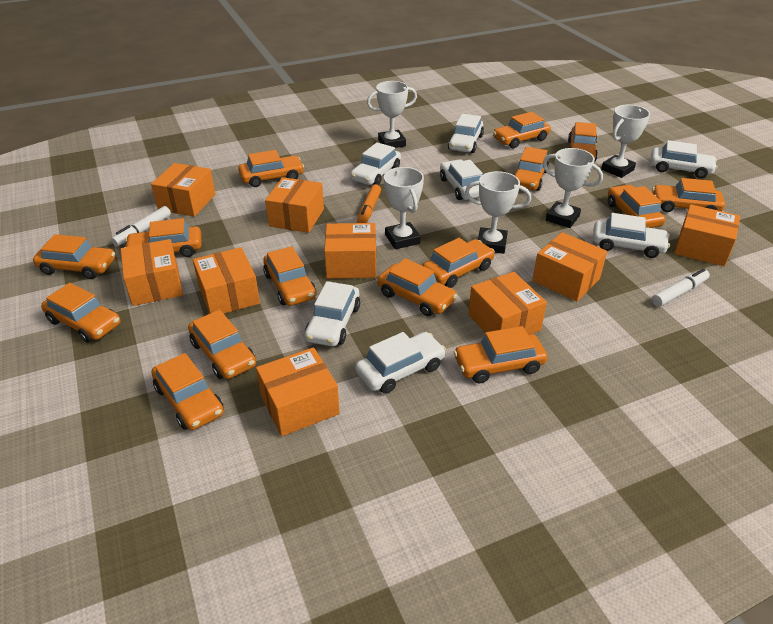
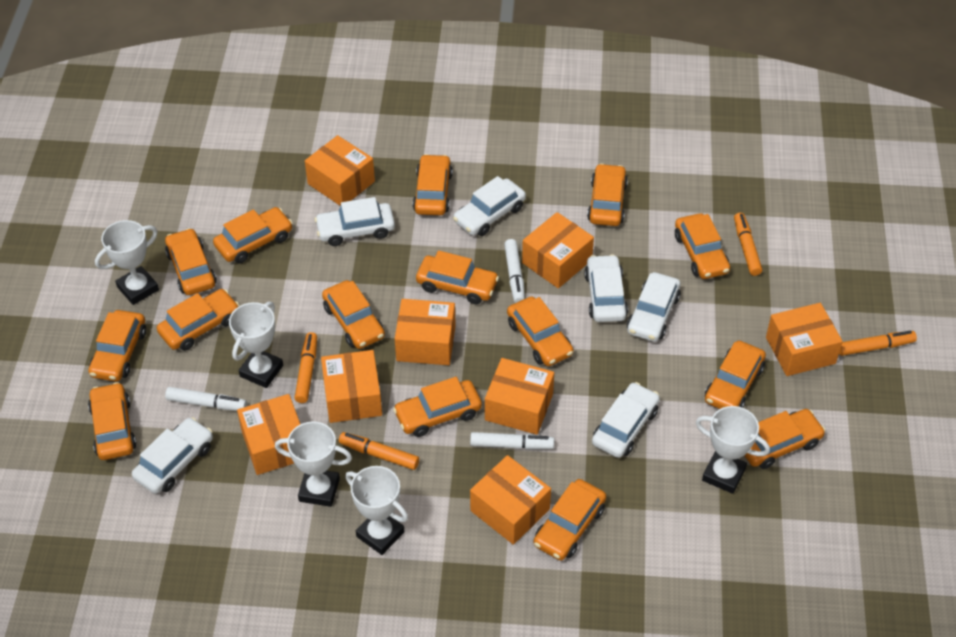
orange box: [121,239,183,306] [151,163,216,217] [193,247,260,314] [256,347,340,436] [265,177,324,233] [324,223,376,279] [468,272,547,334] [532,232,607,302] [674,204,740,266] = 9 -> [237,394,300,475] [305,135,375,206] [321,350,382,423] [395,299,456,365] [470,455,551,545] [485,358,554,435] [522,212,594,288] [766,303,843,376] = 8
orange marker: [357,184,381,223] = 1 -> [295,332,317,403] [339,432,419,470] [734,213,762,276] [839,331,917,356] = 4
white car: [305,281,360,346] [350,142,401,185] [355,332,446,394] [440,159,483,200] [448,114,484,153] [593,213,670,258] [650,140,718,178] = 7 -> [132,417,213,494] [314,197,395,246] [453,176,526,236] [584,254,628,322] [592,382,660,458] [627,272,681,342] = 6
white marker: [111,206,171,246] [652,268,710,307] = 2 -> [165,387,247,411] [470,432,554,450] [504,239,525,303] = 3

